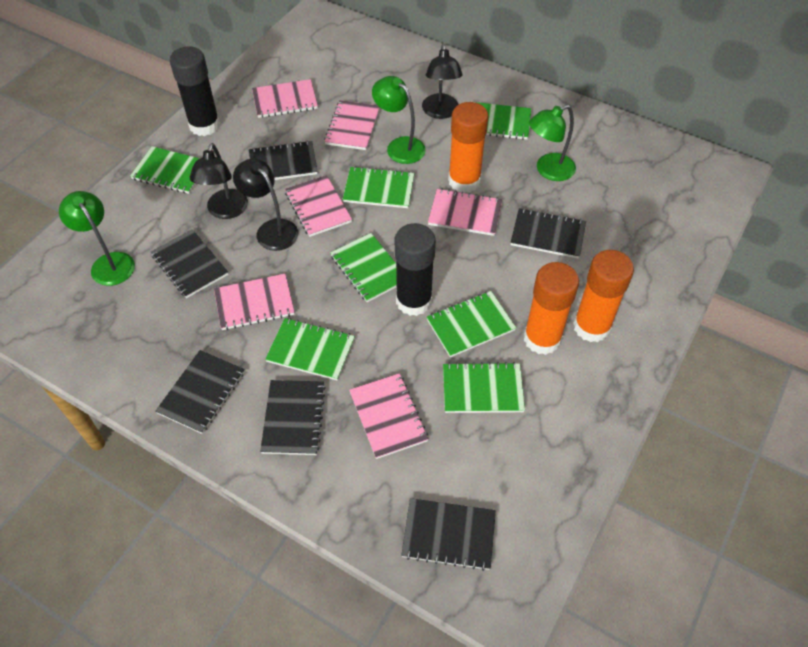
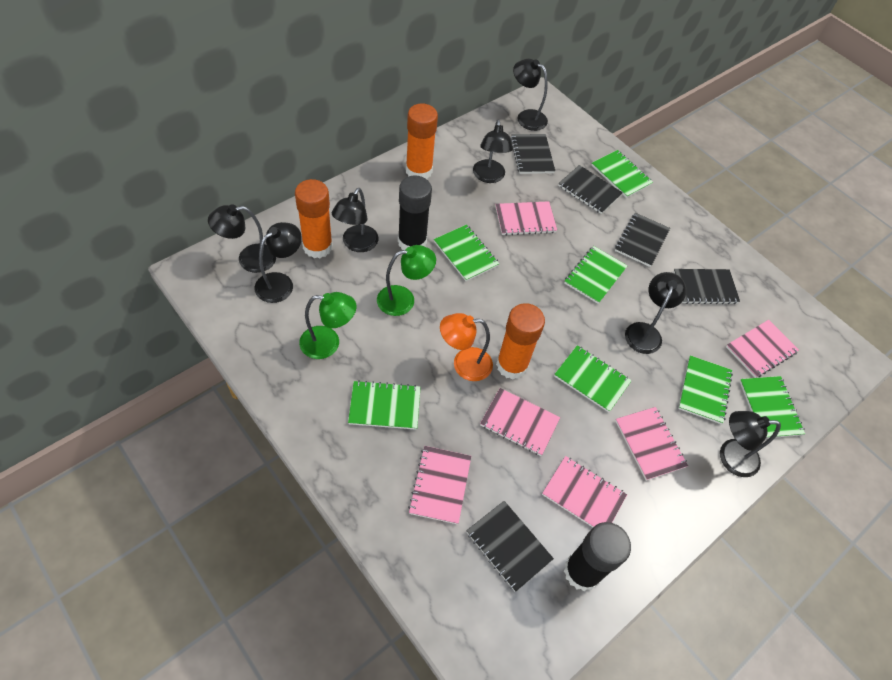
black lamp: [190,143,248,219] [233,158,298,251] [422,44,463,119] = 3 -> [208,204,276,273] [255,222,302,303] [332,188,379,252] [473,120,513,183] [513,59,548,131] [625,272,687,354] [720,411,781,477] = 7
black notebook: [151,229,228,298] [156,350,245,434] [249,141,318,180] [260,380,326,455] [401,498,496,571] [510,208,586,259] = 6 -> [466,501,554,592] [511,134,555,174] [558,165,623,214] [615,213,670,267] [673,269,740,304] = 5
green lamp: [59,191,135,286] [372,76,426,164] [529,105,576,181] = 3 -> [299,292,356,359] [377,245,436,316] = 2
orange lamp: none = 0 -> [440,313,493,381] = 1

